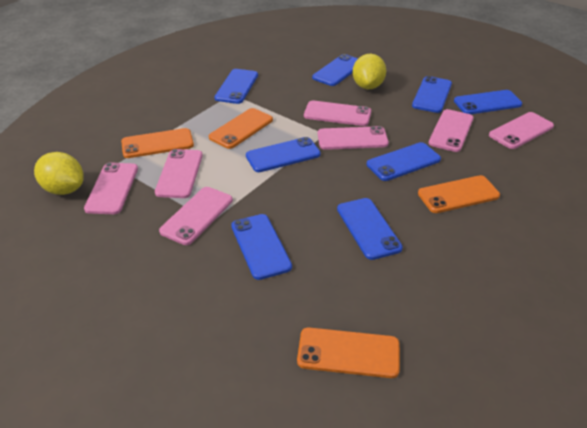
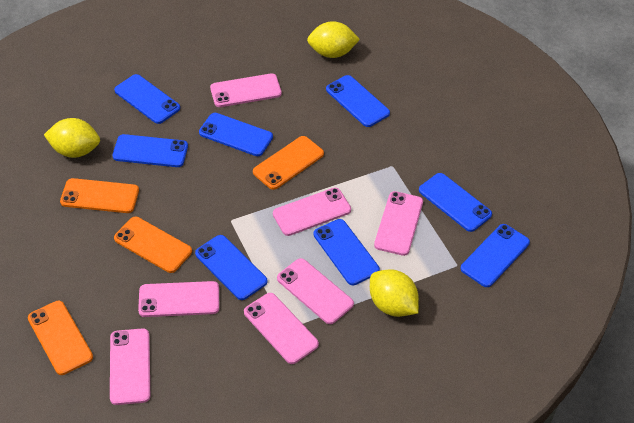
yellow lemon: [34,152,84,195] [353,54,386,89] = 2 -> [44,118,100,158] [307,21,360,58] [370,269,419,317] = 3

